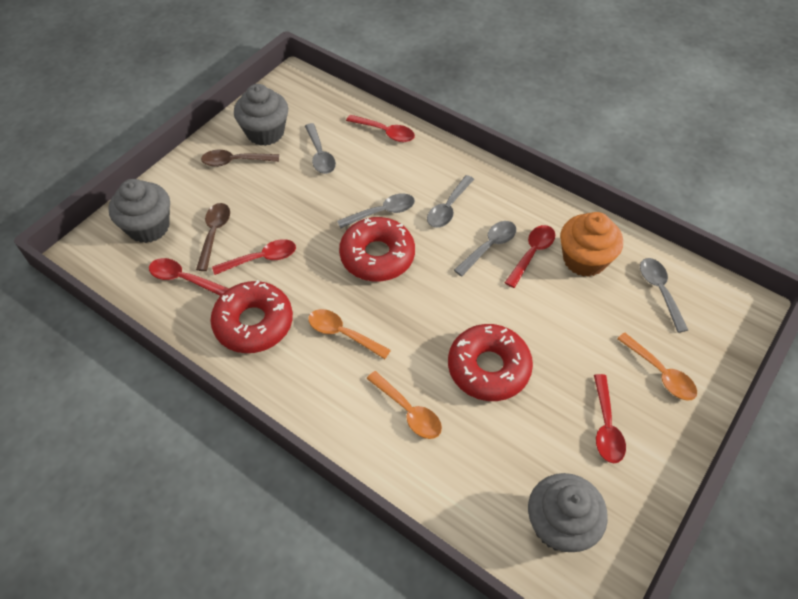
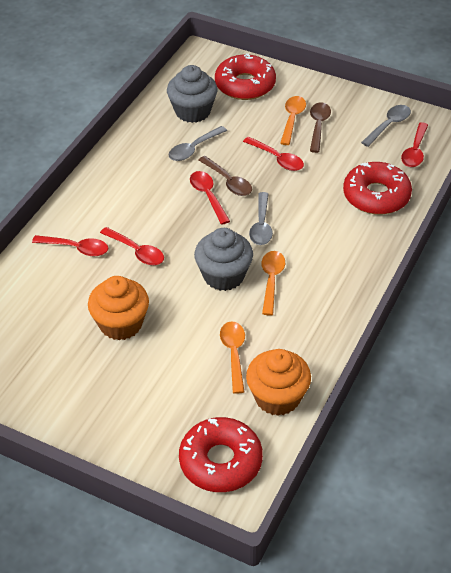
grey cupcake: [108,179,170,243] [234,84,288,146] [528,473,608,552] = 3 -> [167,65,218,123] [194,228,253,291] = 2
grey spoon: [305,123,336,174] [337,193,415,229] [427,175,474,228] [454,221,516,276] [640,258,688,333] = 5 -> [168,126,227,161] [249,192,273,245] [361,105,411,147] = 3
orange cupcake: [560,212,623,277] = 1 -> [88,276,149,340] [246,349,311,416] = 2

